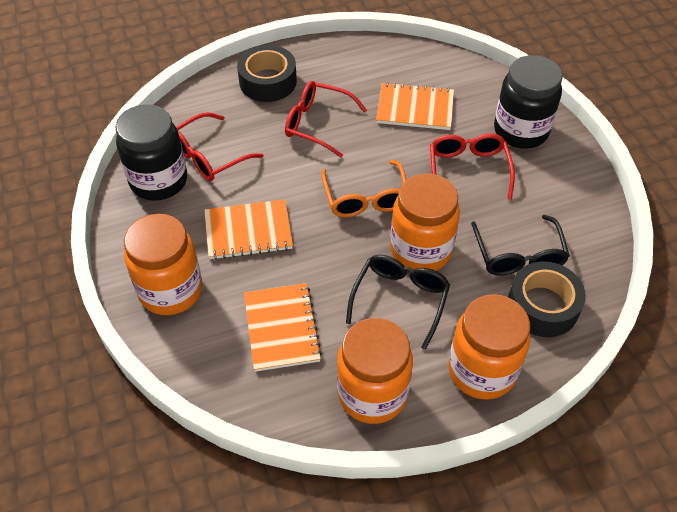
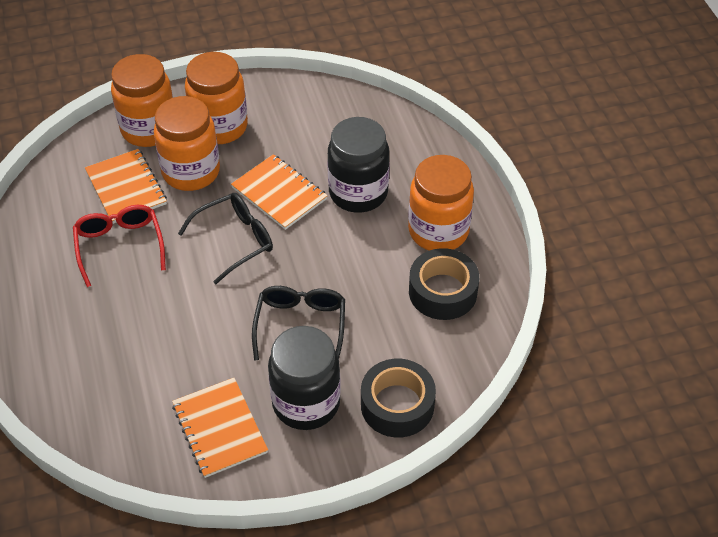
orange glasses: [321,160,407,217] = 1 -> none = 0
red glasses: [176,112,264,181] [285,81,367,158] [430,134,515,200] = 3 -> [73,205,166,287] = 1

